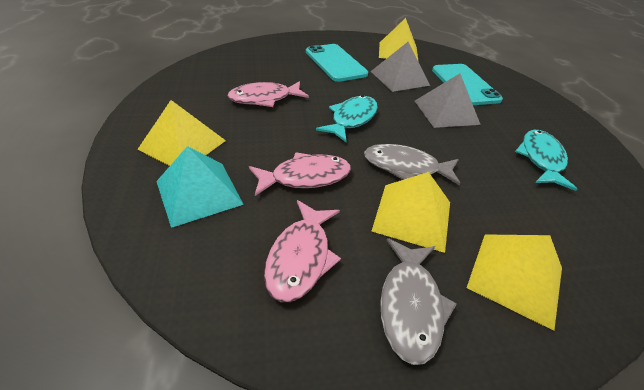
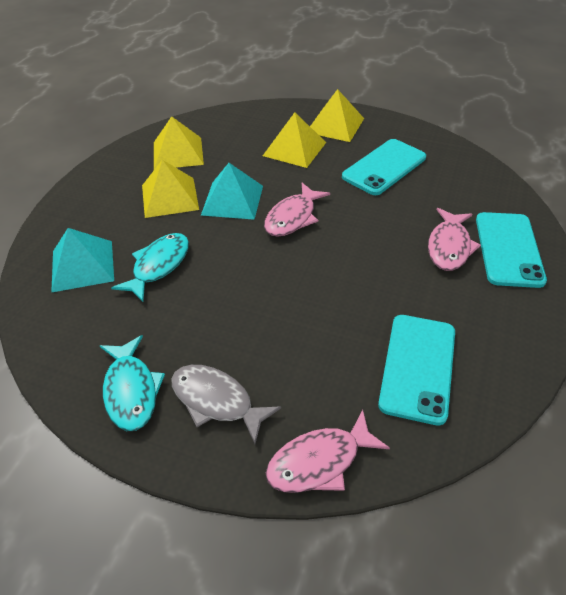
grey fish: [364,144,460,186] [380,238,457,365] = 2 -> [171,365,281,444] = 1
grey pyramid: [371,42,430,92] [415,73,481,128] = 2 -> none = 0
turquoise phone: [306,44,368,82] [432,64,503,105] = 2 -> [342,139,426,195] [378,315,455,426] [476,212,547,288] = 3
turquoise pyramid: [156,146,244,228] = 1 -> [51,228,114,293] [201,163,263,220] = 2

